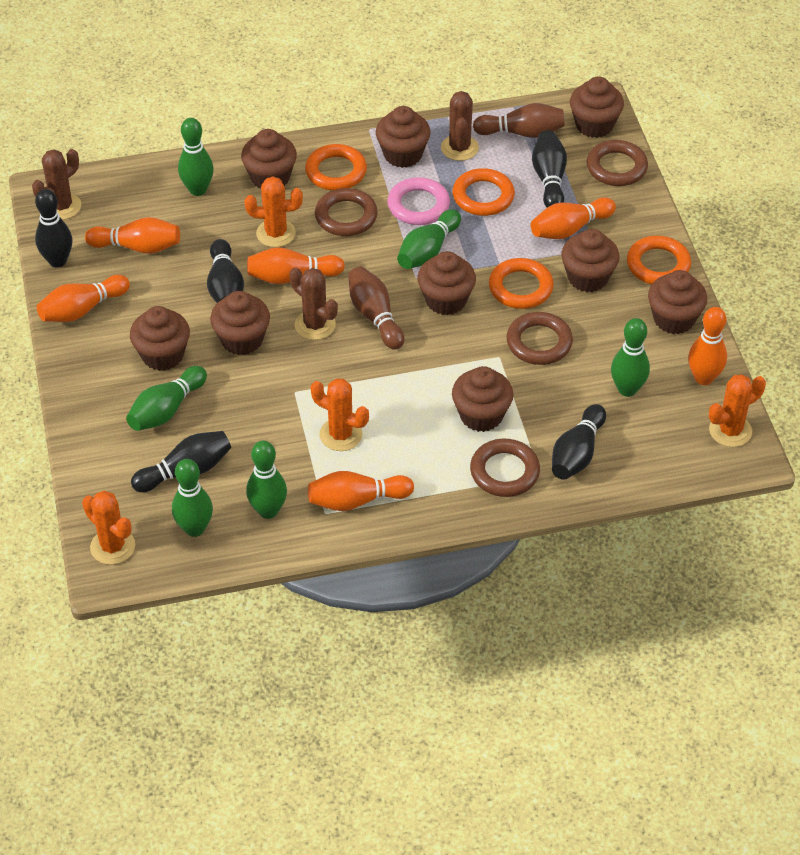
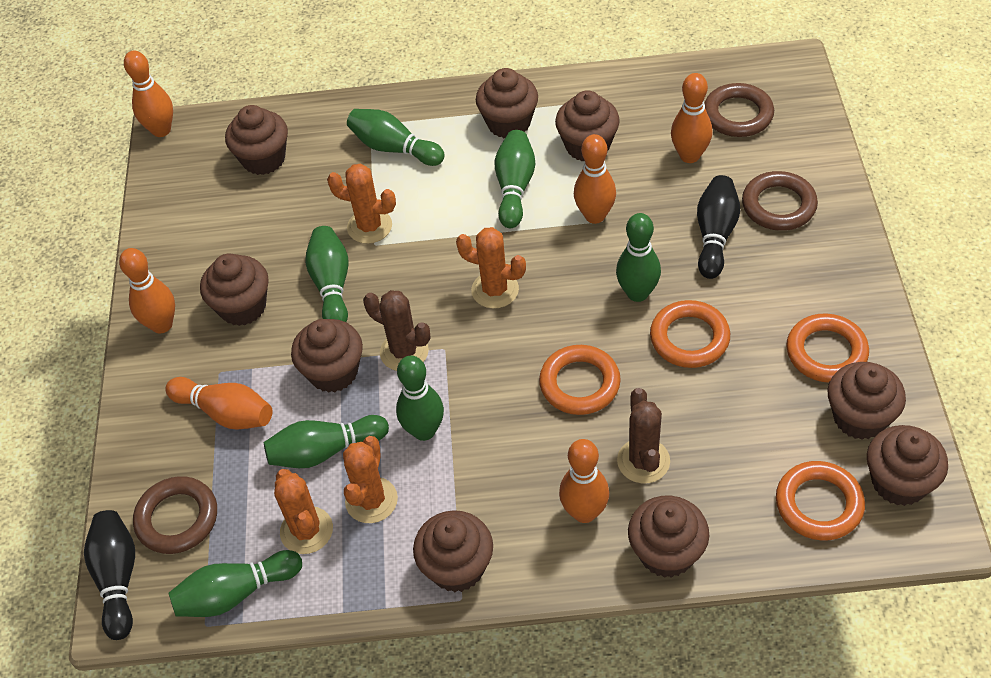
black bowling pin: [35,189,72,267] [131,431,231,492] [207,239,244,303] [532,130,567,208] [552,404,606,480] = 5 -> [84,510,135,640] [697,175,740,279] = 2
brown bowling pin: [348,266,404,350] [473,103,565,138] = 2 -> none = 0
brown cactus: [32,149,81,220] [289,267,338,340] [441,91,479,161] = 3 -> [363,290,430,371] [617,388,670,484] = 2
brown ring: [315,188,378,236] [470,439,540,497] [507,312,573,365] [586,140,648,186] = 4 -> [133,476,217,554] [704,83,774,137] [742,171,818,231] = 3
green bowling pin: [126,366,207,431] [172,459,213,537] [178,118,214,196] [246,441,287,519] [397,209,461,269] [611,318,650,397] = 6 -> [169,550,302,617] [264,415,389,468] [305,226,349,322] [347,109,445,166] [396,356,444,441] [495,130,535,228] [616,213,661,302] = 7
pink ring: [387,177,450,225] = 1 -> none = 0

